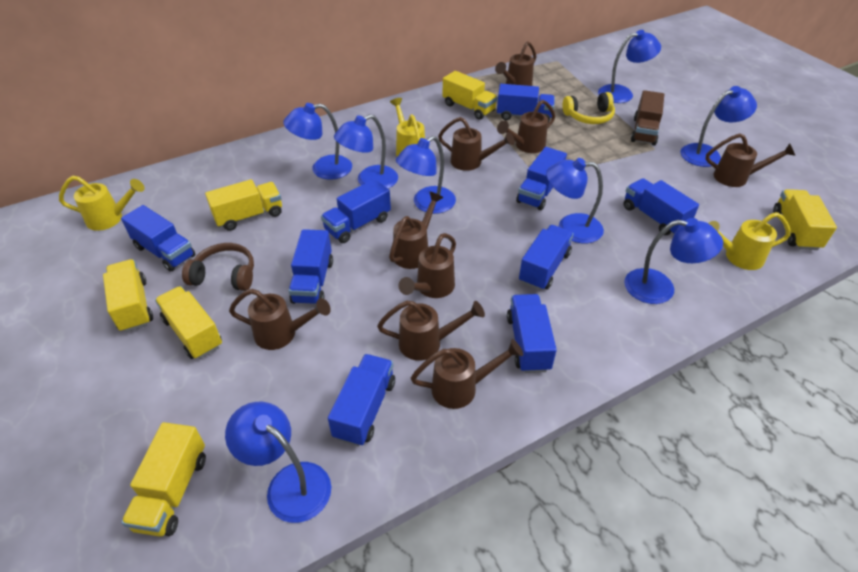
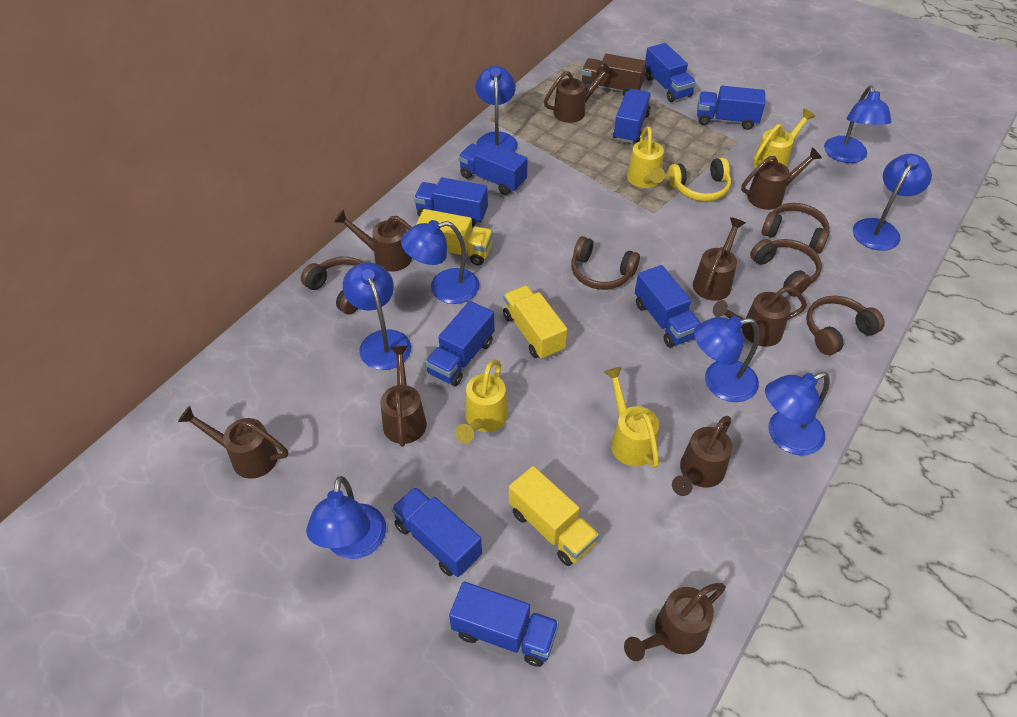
brown headphones: [182,243,254,291] = 1 -> [301,257,364,315] [571,236,640,290] [750,239,822,297] [762,203,830,254] [806,296,885,355] = 5
yellow truck: [103,259,153,332] [121,422,206,537] [155,286,222,359] [205,179,282,231] [442,71,498,120] [773,189,837,250] = 6 -> [416,209,493,265] [503,285,567,360] [509,466,599,566] = 3
yellow watering can: [59,176,145,231] [390,98,425,156] [708,212,791,270] = 3 -> [455,359,508,443] [604,367,659,468] [627,126,665,188] [753,109,815,168] = 4

